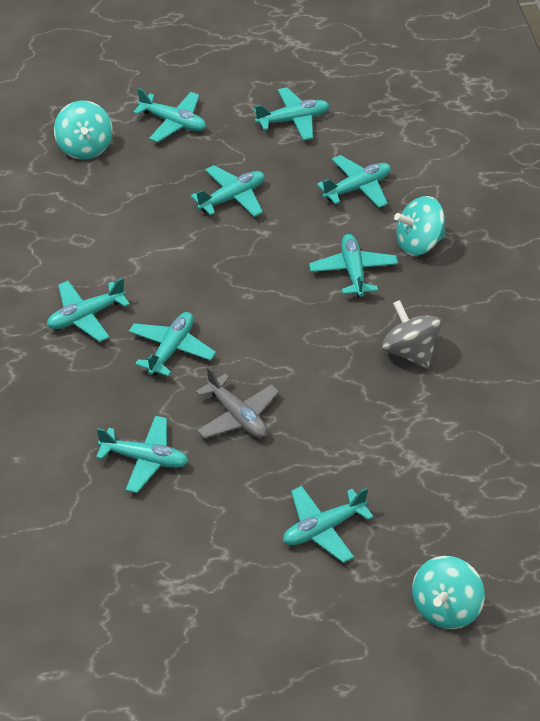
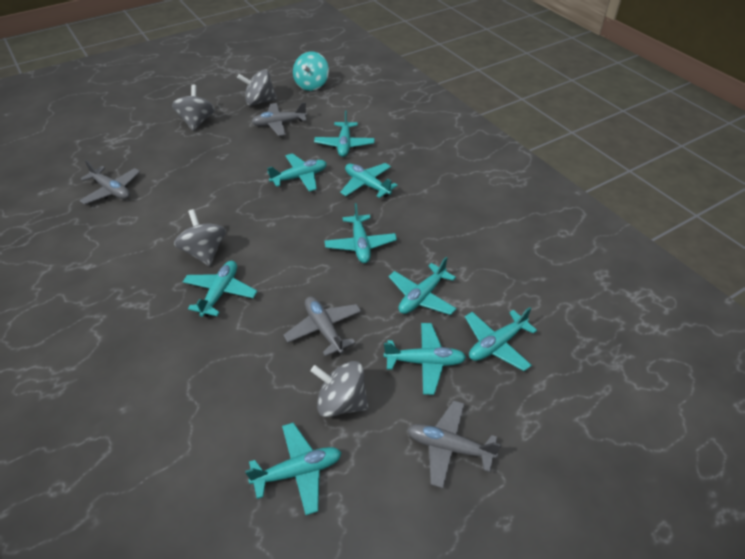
grey plane: [196,367,279,438] = 1 -> [79,160,140,205] [252,102,307,136] [284,296,362,356] [407,400,501,488] = 4
grey spinning top: [382,300,442,369] = 1 -> [172,85,215,131] [174,209,226,266] [237,69,277,106] [311,361,369,417] = 4
turquoise spinning top: [54,101,113,159] [394,196,445,256] [412,556,485,629] = 3 -> [293,52,329,91] = 1

